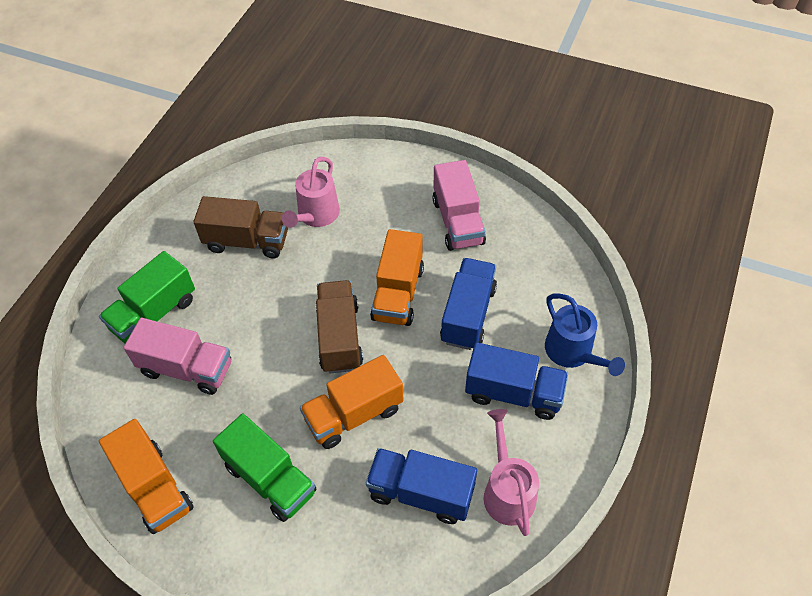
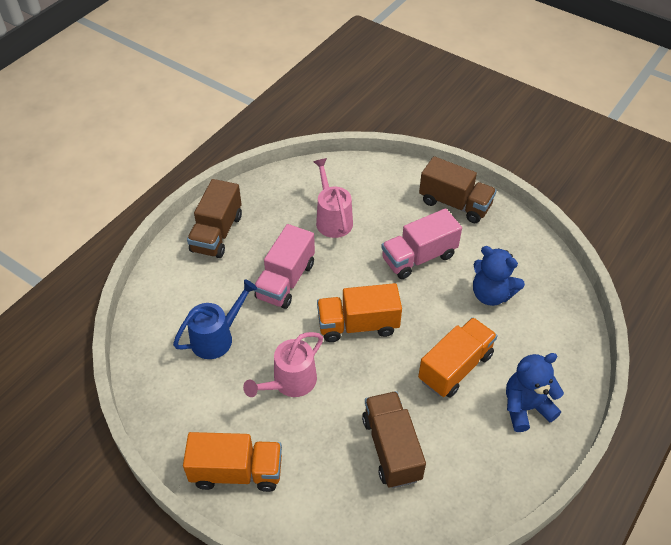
blue teddy bear: none = 0 -> [473,246,525,306] [506,353,564,432] = 2
blue truck: [366,448,477,524] [440,258,497,350] [465,342,568,420] = 3 -> none = 0
brown truck: [194,196,288,258] [315,280,363,374] = 2 -> [187,179,242,258] [362,391,426,488] [419,156,497,223] = 3
green truck: [99,251,195,343] [213,414,316,522] = 2 -> none = 0

